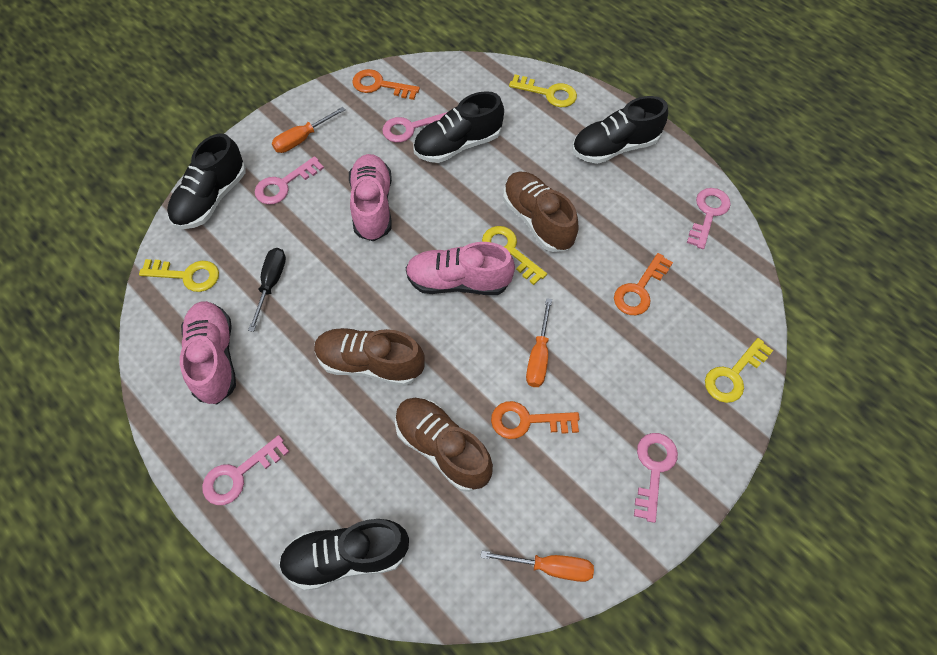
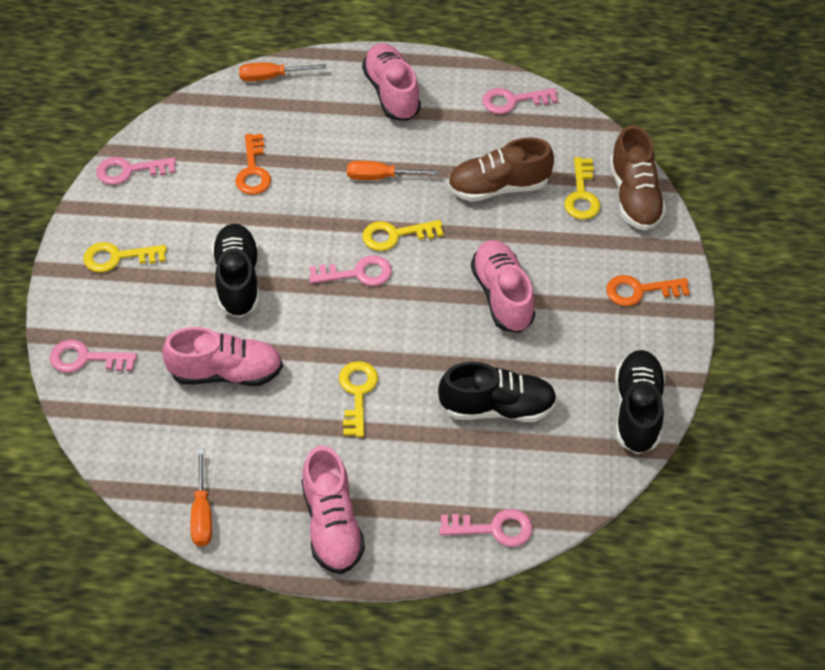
black screwdriver: [248,248,286,332] = 1 -> none = 0
black shoe: [167,133,246,229] [279,519,409,591] [413,91,504,163] [572,96,668,164] = 4 -> [212,224,259,317] [438,362,557,422] [615,350,665,454] = 3
brown shoe: [314,328,425,386] [395,398,493,492] [503,172,579,252] = 3 -> [447,137,554,202] [610,125,666,231] = 2
orange key: [352,69,420,100] [491,401,579,439] [614,253,673,315] = 3 -> [235,134,271,195] [606,275,690,306] = 2
pink shoe: [180,301,236,404] [349,154,392,241] [406,242,515,295] = 3 -> [162,327,283,386] [302,446,365,574] [362,43,421,121] [471,240,535,333] = 4

